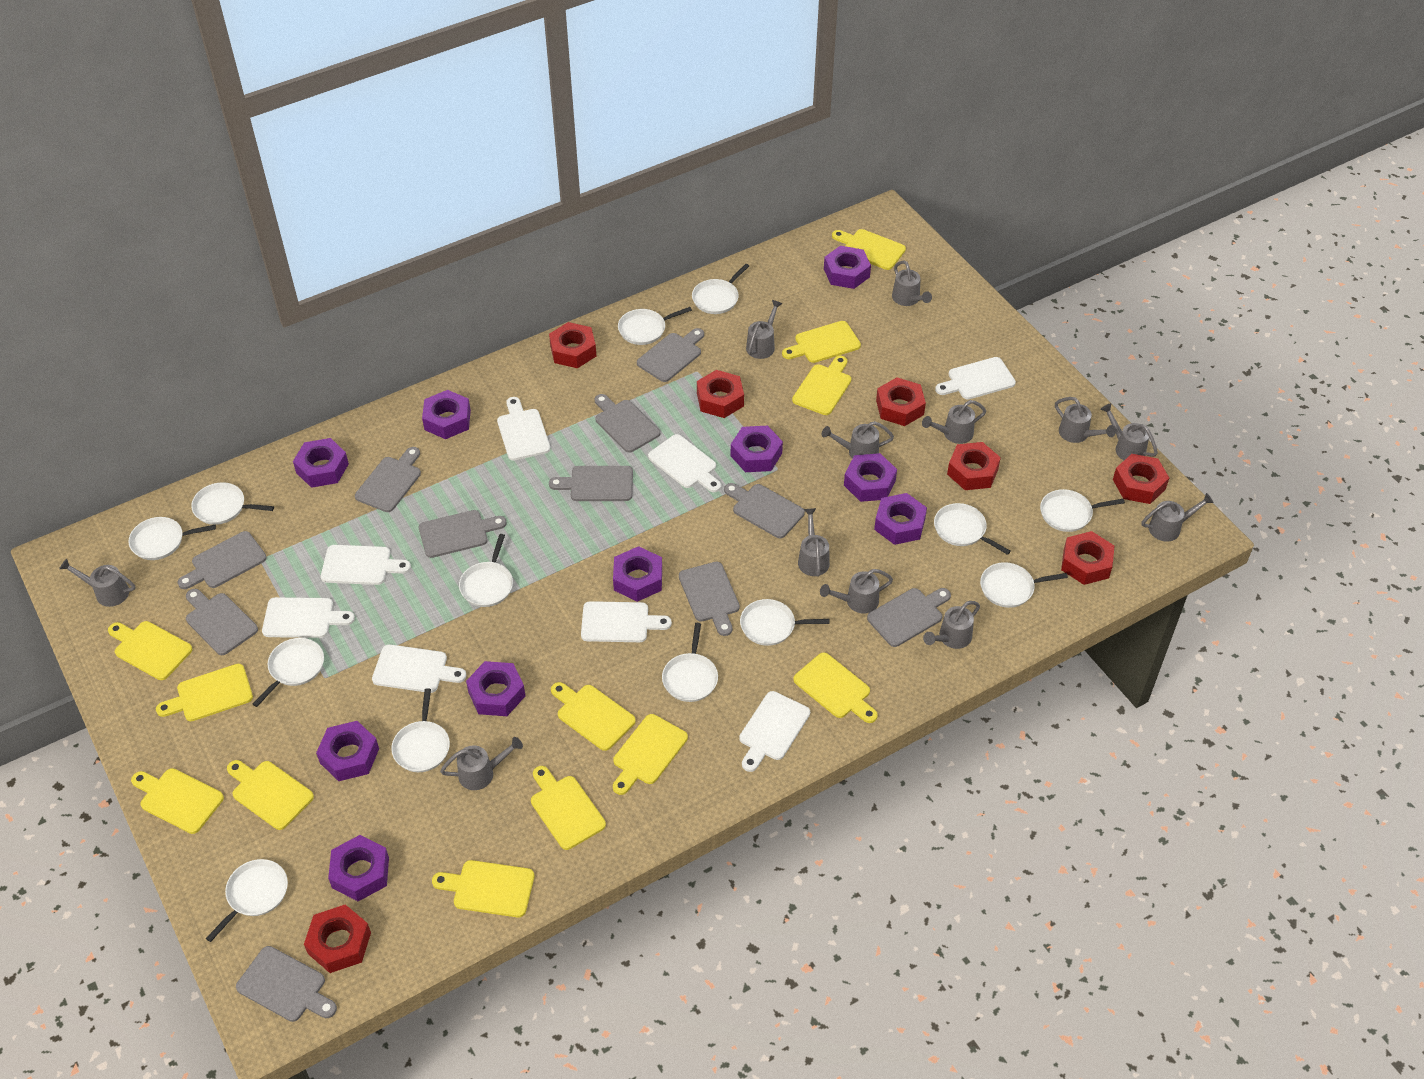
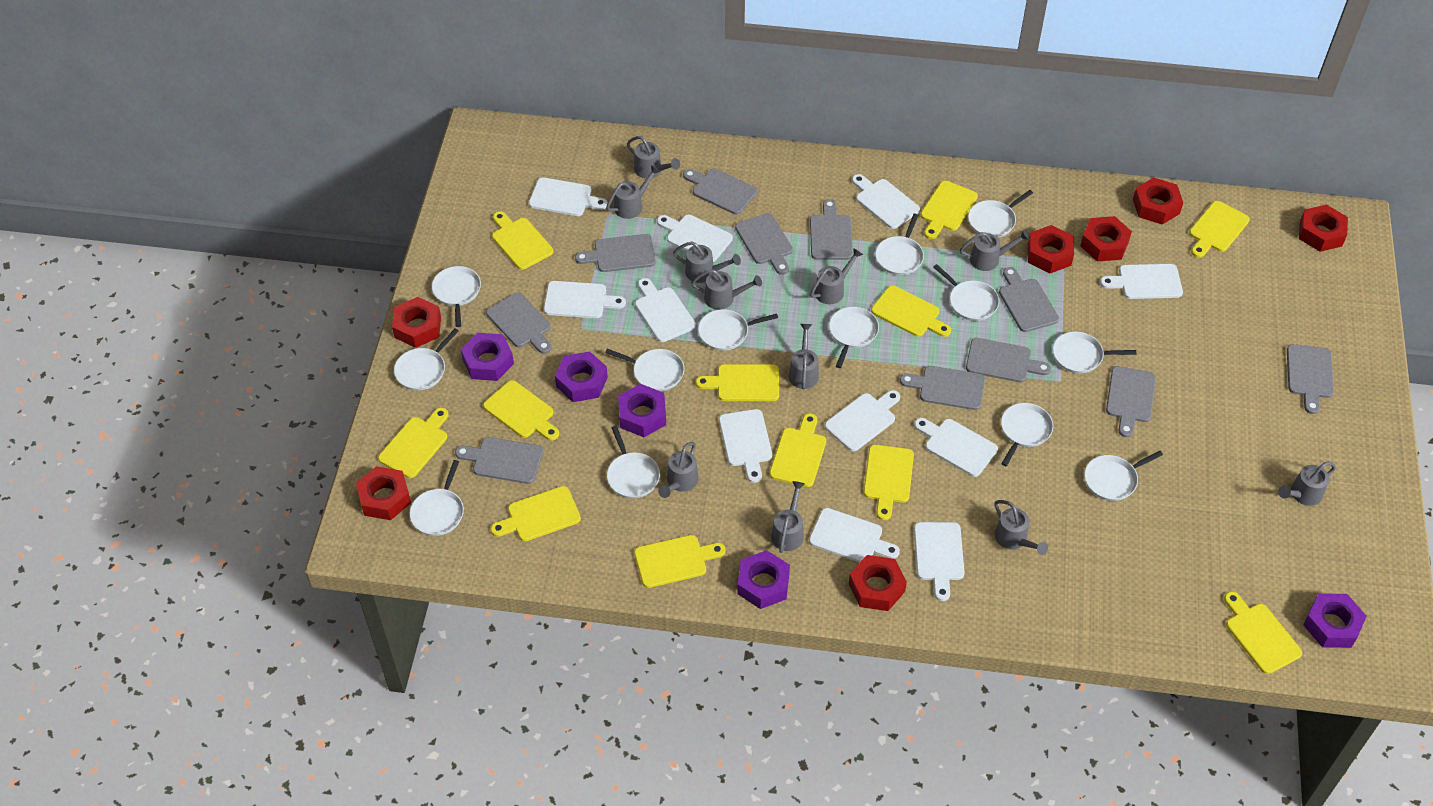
grey watering can: [59,558,136,607] [440,737,523,790] [746,300,783,359] [798,508,830,576] [820,569,893,613] [822,421,894,459] [892,260,932,306] [922,400,986,444] [923,601,980,649] [1055,397,1116,443] [1100,403,1158,460] [1142,493,1214,542] = 12 -> [606,165,661,219] [627,136,680,178] [658,442,699,498] [673,241,741,283] [691,269,762,310] [771,481,805,553] [789,324,819,389] [810,248,863,304] [960,230,1030,271] [994,500,1048,555] [1278,462,1336,506] = 11
purple nut: [293,438,349,488] [316,721,379,781] [328,835,389,901] [422,390,471,439] [466,661,525,716] [613,546,662,602] [731,426,783,472] [824,246,871,289] [844,453,897,502] [874,493,927,545] = 10 -> [461,333,514,381] [555,351,608,402] [618,384,666,437] [737,550,790,609] [1303,593,1367,648] = 5
white cutting board: [262,597,355,638] [321,545,411,585] [372,644,466,693] [497,397,550,461] [581,601,672,642] [648,434,721,492] [739,691,810,772] [935,357,1016,399] = 8 -> [529,177,608,216] [544,281,626,318] [635,278,696,342] [657,215,733,262] [719,409,772,483] [809,508,900,562] [825,390,900,451] [852,174,920,229] [914,418,998,477] [914,522,965,601] [1100,264,1183,299] = 11

